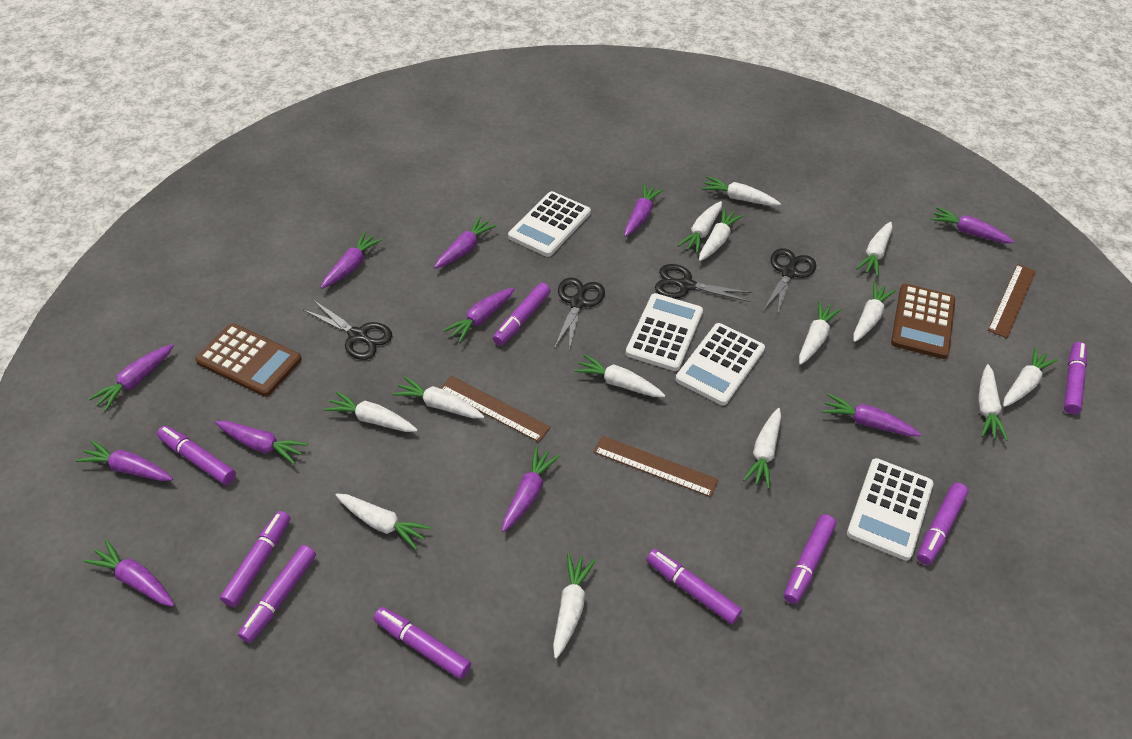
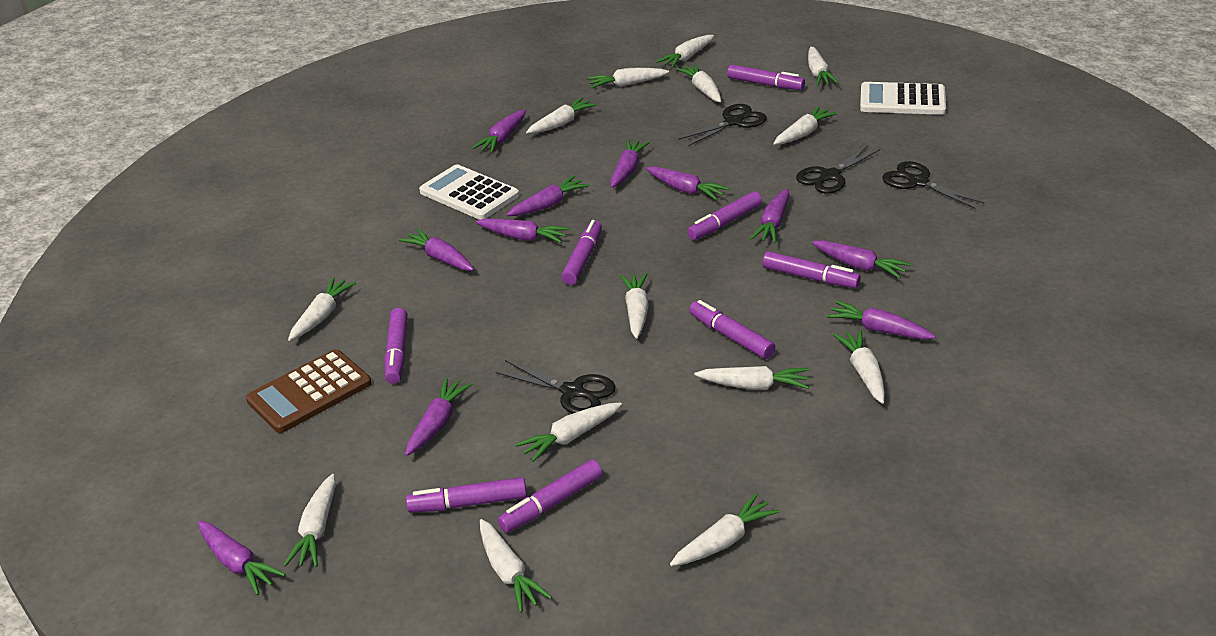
brown calculator: [195,323,302,397] [891,284,955,359] = 2 -> [246,349,372,433] = 1
brown ruler: [440,376,551,442] [594,436,718,497] [988,264,1036,338] = 3 -> none = 0
purple marker: [157,426,236,485] [220,511,290,607] [238,545,316,643] [374,607,471,679] [493,283,551,345] [646,549,742,624] [784,514,836,604] [917,483,969,565] [1064,342,1087,414] = 9 -> [384,308,408,384] [406,477,527,513] [498,459,602,533] [561,220,602,285] [687,191,762,240] [689,300,775,359] [727,64,805,90] [762,251,861,288] = 8
white calculator: [508,191,591,257] [626,293,703,371] [675,323,765,405] [847,458,933,561] = 4 -> [419,164,519,220] [860,82,946,115] = 2

